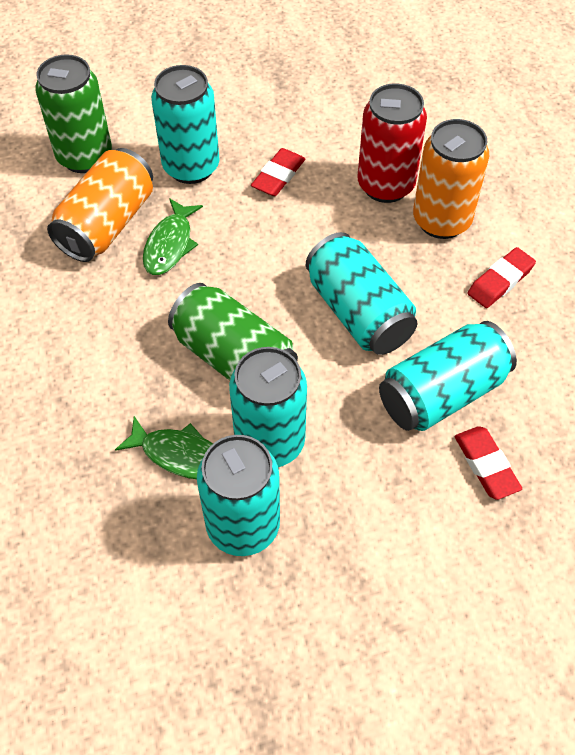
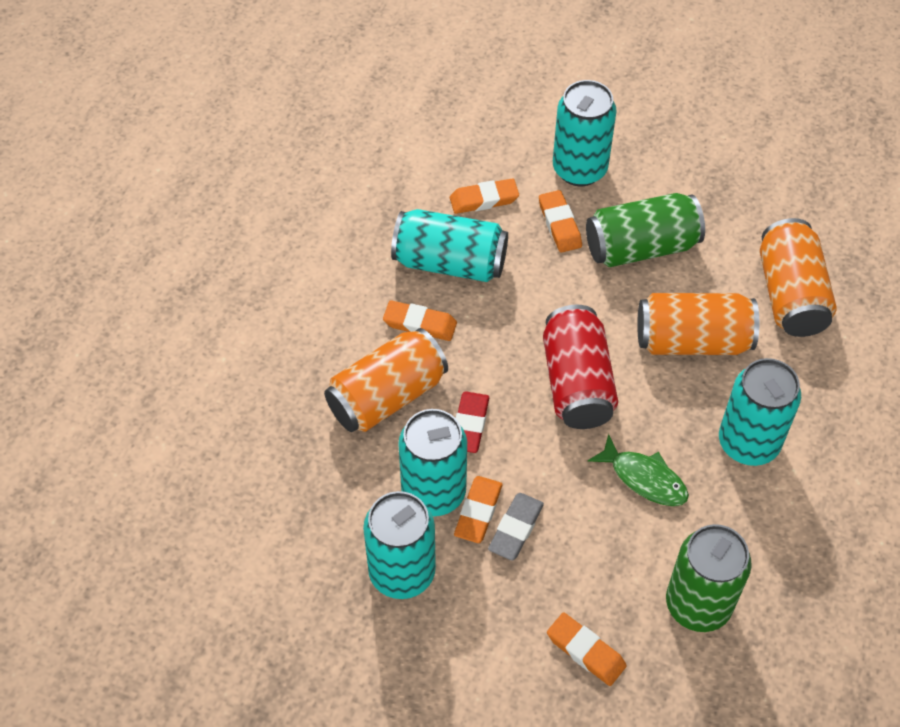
green fish: [115,416,213,479] [143,198,203,275] = 2 -> [588,434,689,506] = 1
grey eraser: none = 0 -> [488,493,544,561] = 1
orange can: [47,148,153,262] [413,119,489,239] = 2 -> [324,328,448,432] [637,293,759,355] [760,218,837,337] = 3
orange eraser: none = 0 -> [383,300,457,341] [450,178,519,214] [454,476,503,543] [539,190,582,253] [547,613,627,686] = 5
red eraser: [251,148,305,196] [455,426,522,500] [468,247,536,308] = 3 -> [456,392,489,453] = 1

